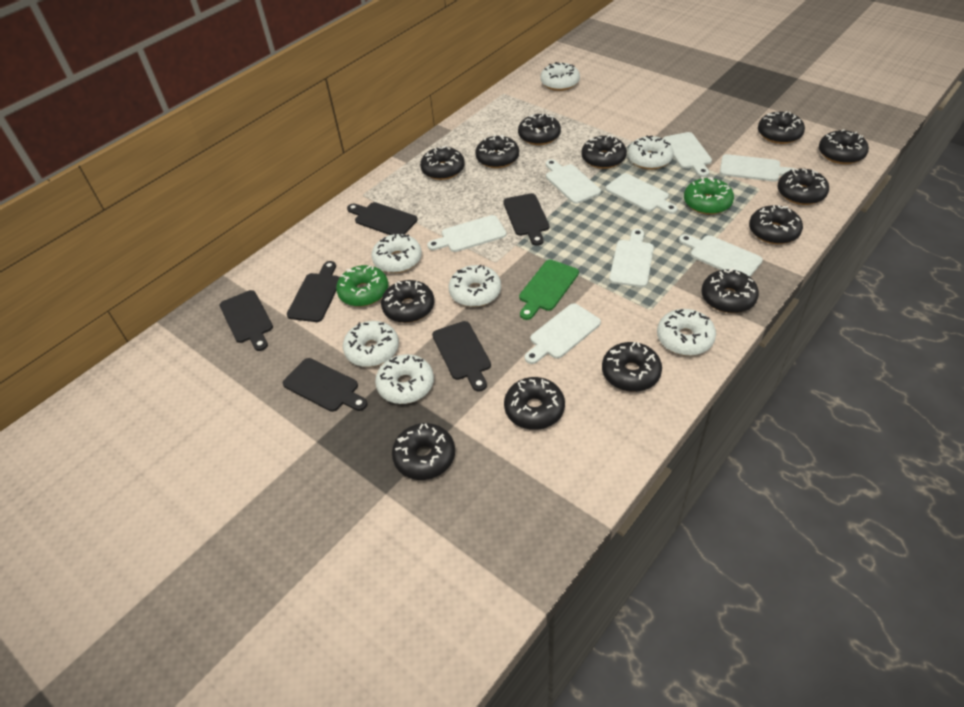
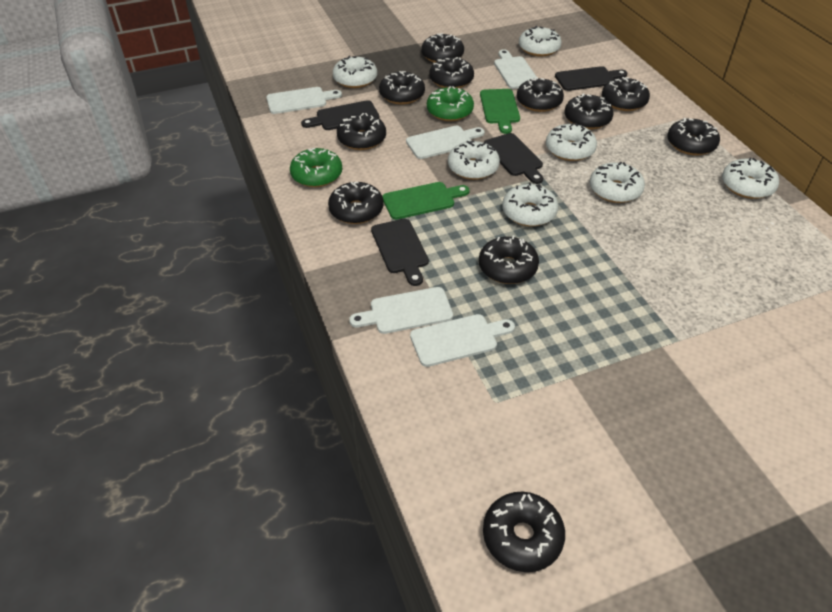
black cutting board: [220,290,273,351] [283,358,367,412] [287,261,340,322] [347,202,418,235] [432,321,491,392] [503,193,549,246] = 6 -> [301,100,379,130] [371,219,429,286] [484,133,543,184] [555,66,627,91] = 4
black donut: [381,280,434,323] [392,423,455,480] [420,145,465,180] [475,134,519,168] [504,377,565,430] [518,114,561,145] [582,135,627,169] [602,342,662,392] [701,268,759,313] [749,205,803,244] [758,111,805,144] [778,168,829,205] [819,129,869,164] = 13 -> [328,182,384,224] [337,113,386,150] [379,71,425,105] [421,33,464,63] [429,57,474,88] [479,235,539,284] [483,492,565,572] [517,77,564,112] [564,93,614,129] [602,77,650,111] [667,118,720,156] = 11
green cutting board: [519,260,579,320] = 1 -> [383,182,470,220] [480,89,520,134] = 2
white cutting board: [427,215,506,252] [525,303,601,364] [546,159,601,204] [606,173,678,214] [609,229,654,287] [663,132,712,177] [679,234,763,277] [720,154,795,182] = 8 -> [266,87,342,114] [349,287,453,334] [406,126,485,159] [410,314,515,367] [494,49,537,89] = 5

